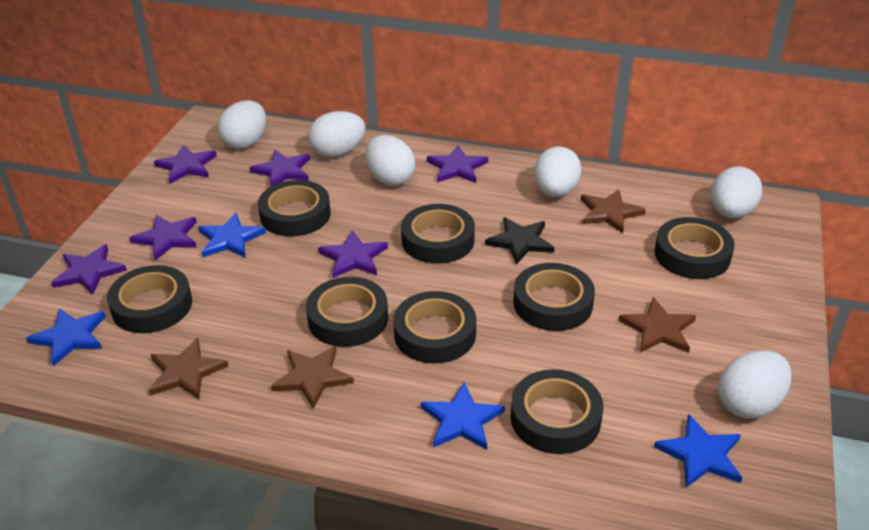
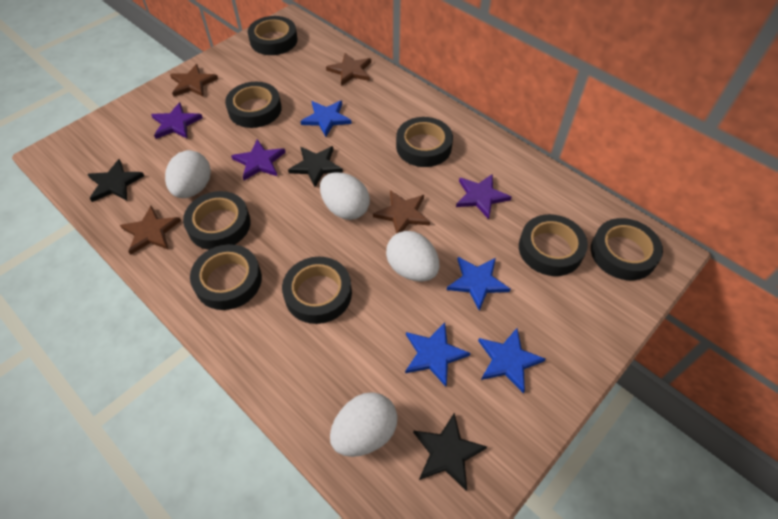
black star: [485,217,555,265] = 1 -> [87,159,144,202] [288,146,343,187] [413,413,487,491] = 3
purple star: [51,244,127,295] [129,215,197,261] [154,145,217,184] [250,150,310,187] [318,231,388,278] [427,146,488,183] = 6 -> [151,102,203,139] [231,139,286,180] [456,174,512,219] = 3
white egg: [218,100,266,149] [308,111,366,157] [365,135,415,186] [534,147,582,197] [711,166,762,219] [718,351,792,419] = 6 -> [165,150,211,198] [320,172,370,220] [330,392,397,457] [386,231,439,282] = 4

